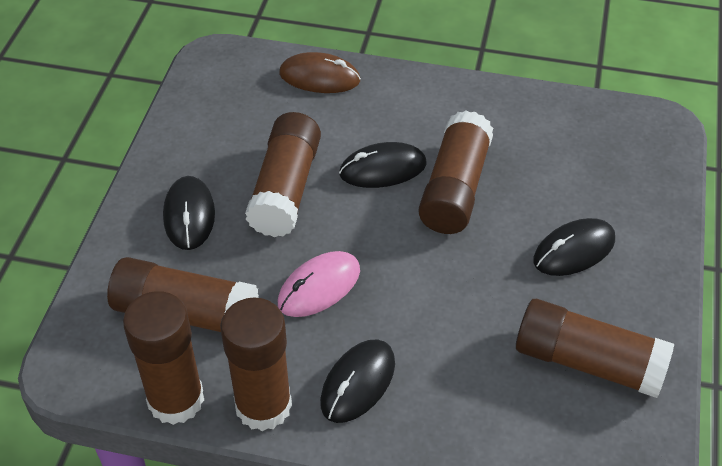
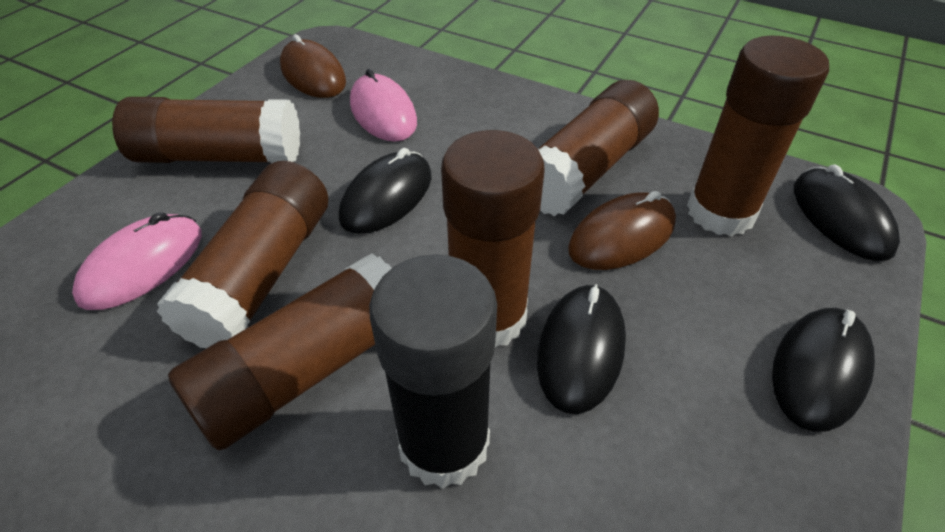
black glue stick: none = 0 -> [369,254,497,489] = 1
brown mouse: [279,52,361,93] = 1 -> [280,34,346,98] [568,191,676,270] = 2
pink mouse: [278,251,360,317] = 1 -> [72,212,202,310] [350,69,417,142] = 2

